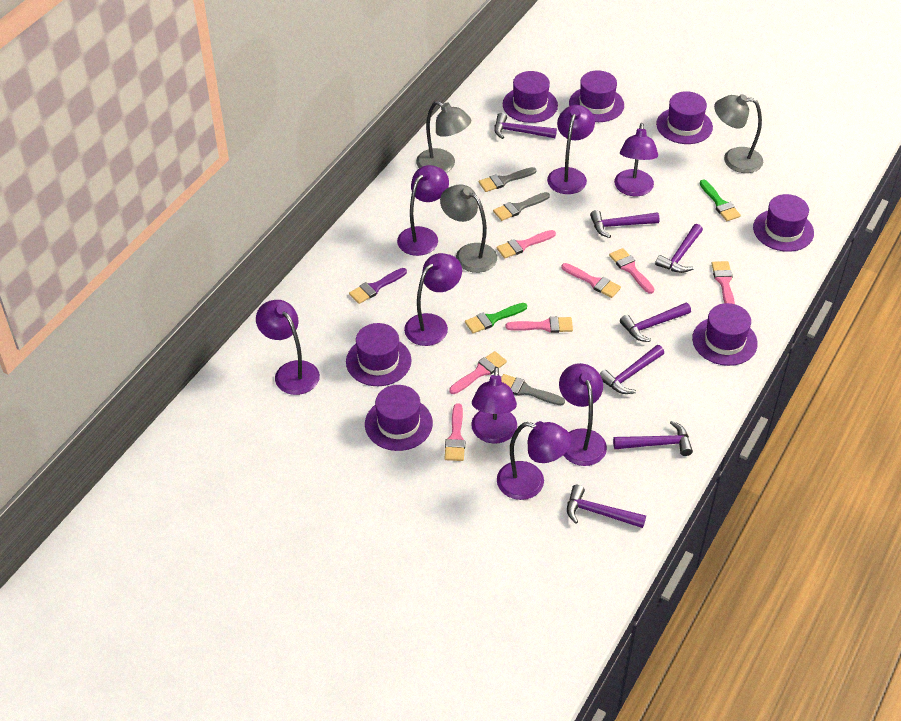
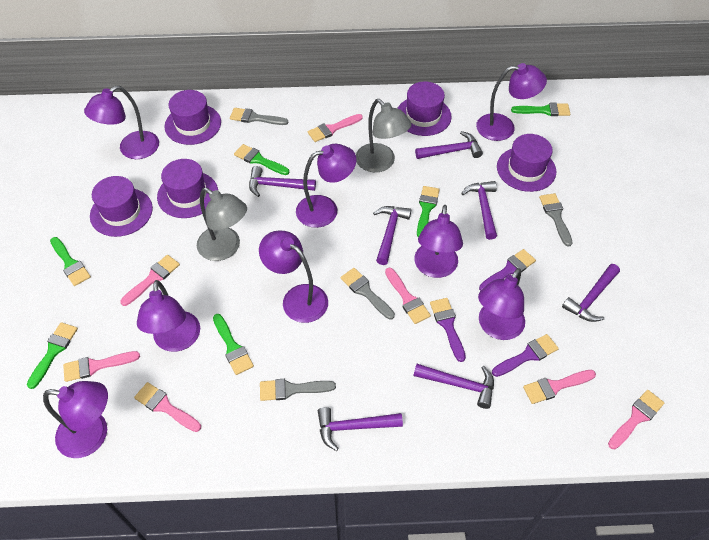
green brush: [465,303,527,334] [700,179,741,221] = 2 -> [27,322,78,389] [50,237,91,286] [213,314,254,375] [234,144,289,175] [417,186,440,237] [511,103,570,116] = 6
grey brush: [479,167,536,192] [493,192,550,221] [501,374,565,405] = 3 -> [230,108,288,125] [260,379,336,401] [341,268,395,319] [539,193,573,246] = 4
grey lamp: [416,101,471,173] [440,184,497,273] [714,94,763,173] = 3 -> [197,188,247,261] [356,99,412,172] = 2
purple brush: [349,268,407,304] = 1 -> [430,298,466,362] [479,249,536,291] [492,334,559,377] = 3
purple hat: [346,323,411,386] [365,385,433,451] [503,71,558,123] [569,70,624,122] [656,91,713,144] [692,303,758,366] [753,194,814,252] = 7 -> [90,176,153,237] [157,159,218,218] [164,90,221,145] [398,82,452,136] [497,134,556,192] = 5

